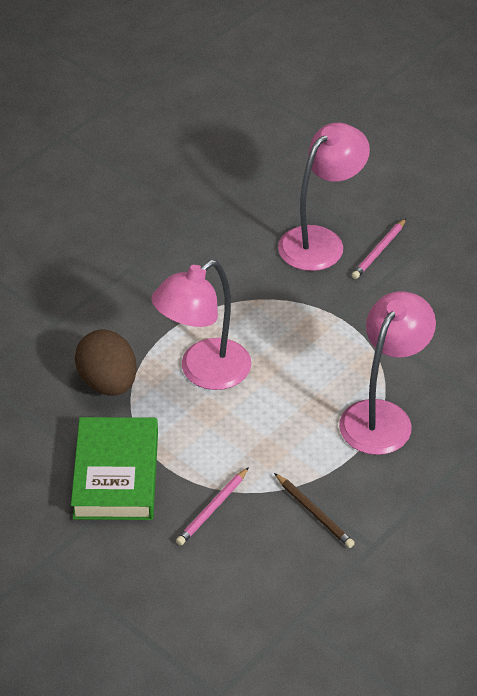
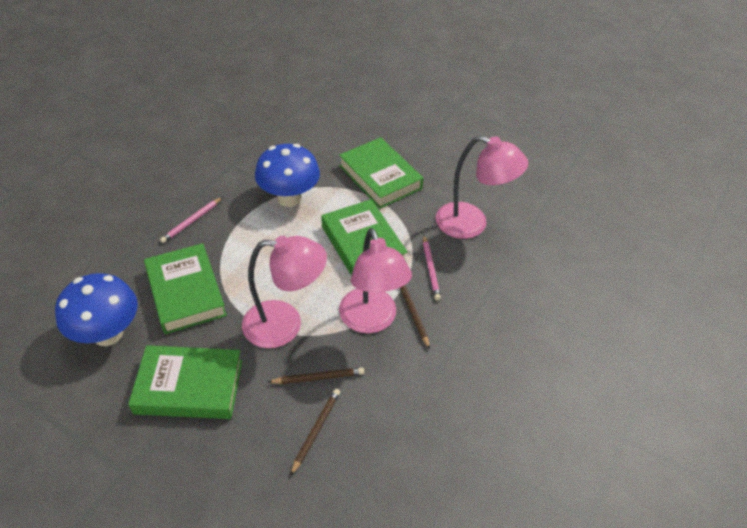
blue mushroom: none = 0 -> [55,273,138,346] [255,144,320,207] = 2
brown egg: [75,329,137,396] = 1 -> none = 0
brown pencil: [274,473,355,548] = 1 -> [268,367,364,384] [290,389,340,476] [400,285,430,349] = 3
green book: [71,417,158,520] = 1 -> [128,345,242,419] [144,243,227,334] [321,199,408,276] [339,137,423,209] = 4

